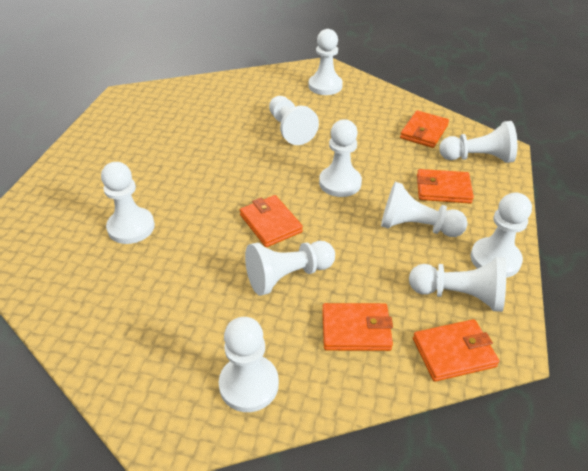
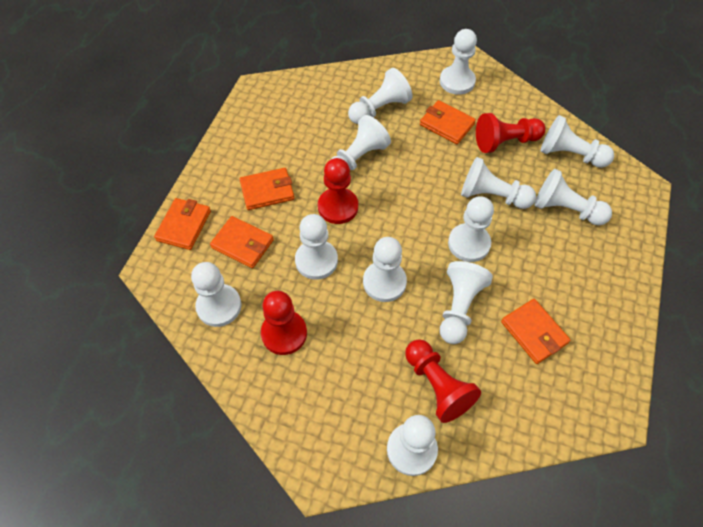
red pawn: none = 0 -> [261,291,307,355] [318,158,358,224] [405,339,481,423] [476,113,545,153] = 4
white pawn: [101,162,155,244] [219,317,279,412] [245,241,335,296] [269,96,319,145] [309,29,343,95] [319,119,362,197] [381,182,468,237] [409,257,506,312] [439,121,517,163] [470,192,532,278] = 10 -> [191,262,241,327] [295,214,338,280] [330,115,391,170] [348,68,413,124] [363,237,407,302] [387,415,438,476] [440,29,477,95] [440,261,493,344] [448,196,494,262] [461,157,536,209] [534,169,612,225] [541,115,614,168] = 12

